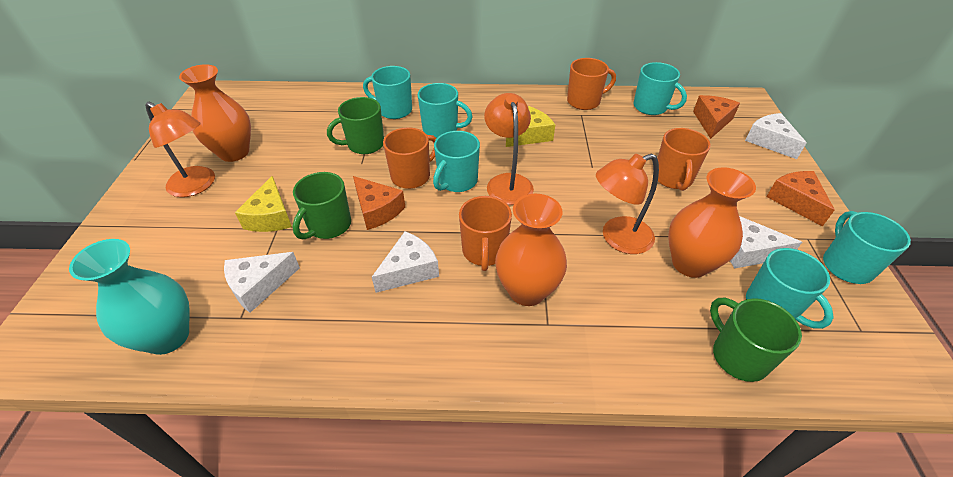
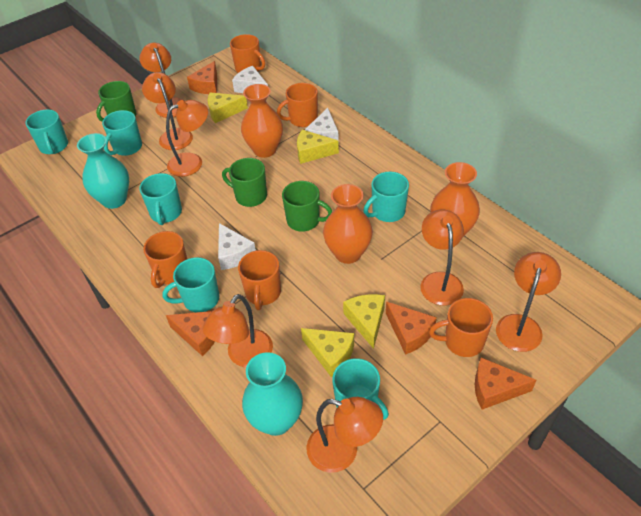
orange cheese: [353,176,405,230] [693,95,740,139] [766,171,835,227] = 3 -> [166,311,215,356] [187,61,217,94] [386,302,437,355] [475,357,536,409] = 4
orange lamp: [145,102,215,197] [484,93,534,205] [596,154,659,254] = 3 -> [139,43,185,118] [142,72,193,150] [166,100,208,177] [202,294,273,367] [306,397,383,473] [420,210,464,306] [496,252,561,352] = 7
orange mug: [383,127,437,189] [459,196,512,271] [567,58,616,110] [657,128,711,191] = 4 -> [143,231,187,288] [230,34,265,73] [238,250,281,310] [277,83,318,127] [429,298,493,357] = 5
turquoise vase: [69,239,190,355] = 1 -> [77,133,129,209] [242,352,303,436] = 2
white cheese: [224,252,300,313] [372,231,439,293] [730,216,802,268] [745,113,806,159] = 4 -> [218,223,256,270] [232,66,268,93] [305,108,339,144] = 3
yellow cheese: [235,176,292,232] [506,106,555,147] = 2 -> [208,92,248,123] [297,130,339,164] [301,328,354,377] [343,294,385,349] = 4

